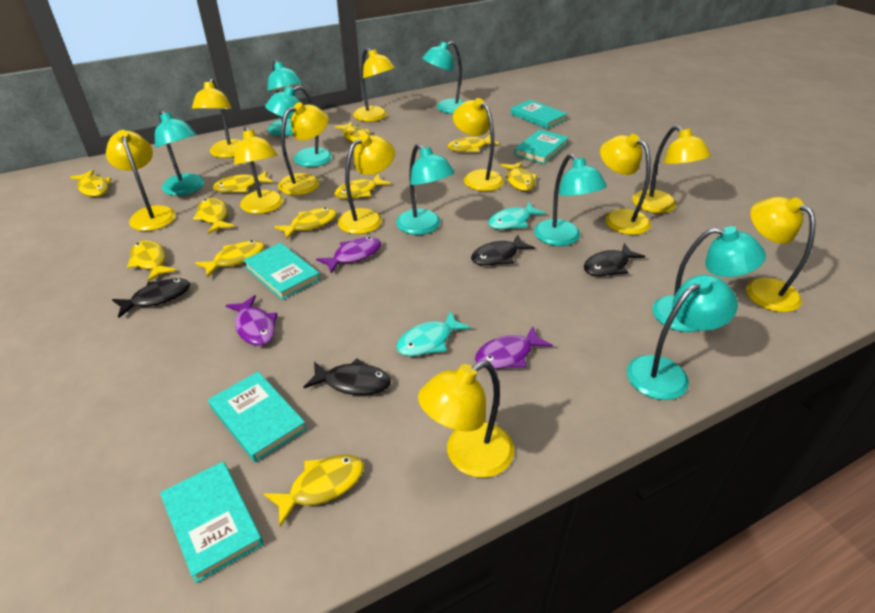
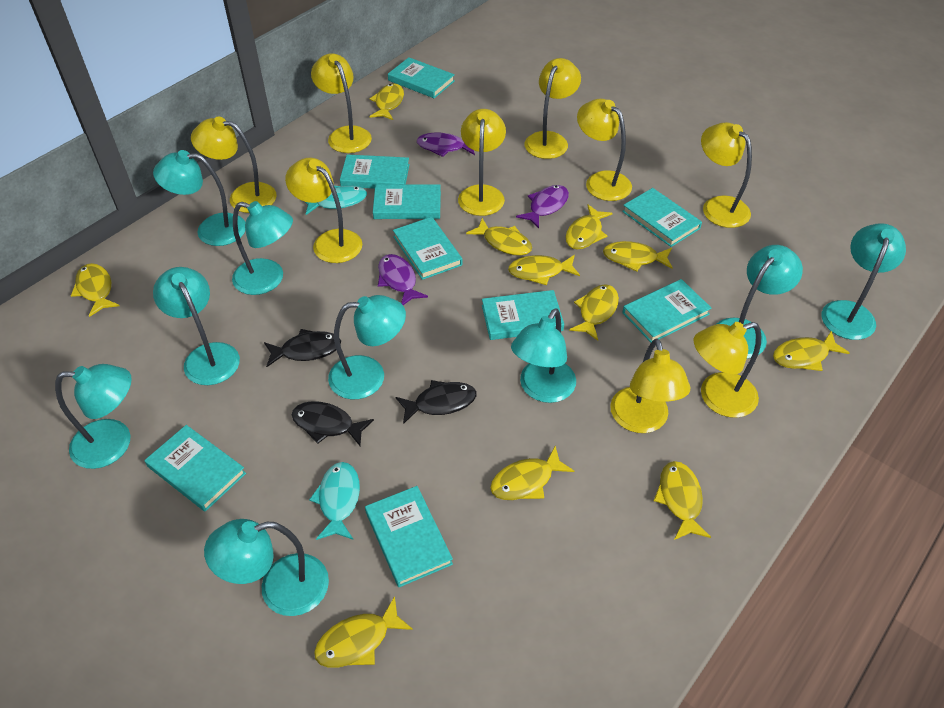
black fish: [112,278,190,318] [304,358,391,395] [471,234,535,266] [584,243,645,276] = 4 -> [264,329,341,367] [292,401,374,446] [395,380,477,424] = 3
turquoise book: [160,462,264,583] [208,372,307,462] [243,243,320,300] [511,100,567,129] [514,129,569,164] = 5 -> [145,425,246,512] [340,155,410,189] [365,486,453,587] [373,184,441,219] [388,57,455,98] [393,217,462,280] [482,290,564,340] [622,188,702,247] [622,279,711,342] = 9
turquoise lamp: [155,110,204,196] [265,86,332,167] [267,60,302,136] [396,144,455,235] [422,41,466,114] [534,154,607,246] [627,275,738,400] [652,226,766,332] = 8 -> [55,364,132,469] [153,150,246,246] [153,267,240,385] [204,519,329,616] [232,201,293,295] [328,295,406,399] [511,308,576,403] [716,245,803,358] [822,223,906,340] = 9
yellow lamp: [106,130,176,231] [192,79,241,158] [234,126,284,214] [278,102,329,195] [338,134,395,234] [353,48,395,122] [418,360,514,478] [453,98,504,191] [600,134,651,235] [632,125,711,213] [746,197,816,312] = 11 -> [191,116,277,213] [285,158,362,263] [311,53,372,153] [458,109,506,216] [525,58,581,159] [577,98,632,201] [610,338,690,433] [694,322,762,418] [701,122,752,228] = 9

